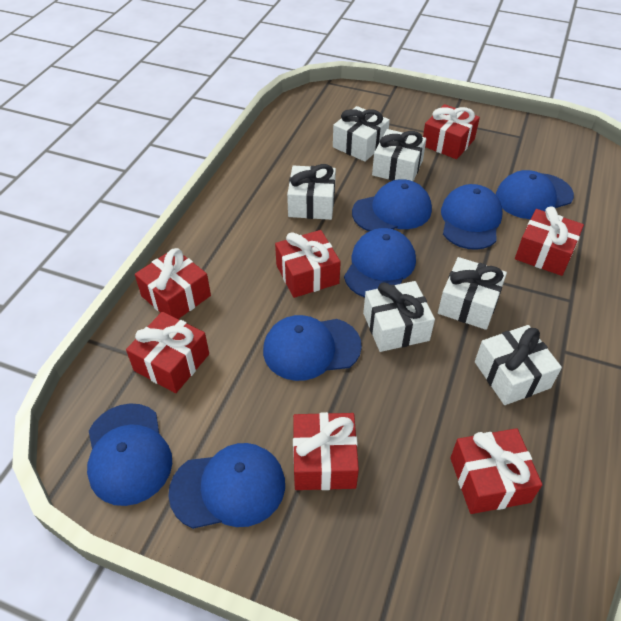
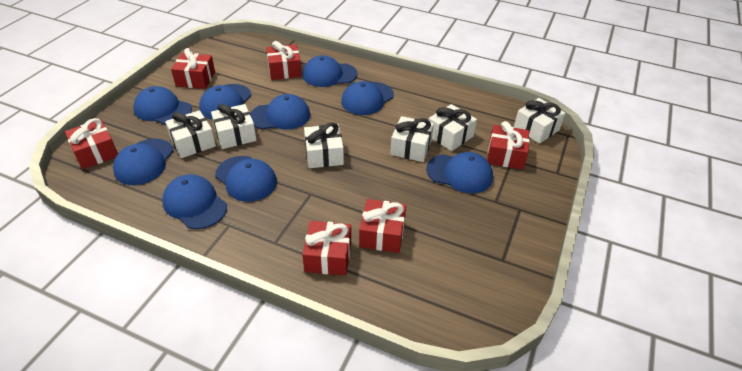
blue cap: [87,403,172,506] [168,443,285,529] [263,315,362,381] [344,228,416,298] [352,179,432,231] [441,184,503,250] [496,170,574,219] = 7 -> [113,139,173,185] [133,86,192,125] [162,174,227,229] [199,84,251,120] [215,156,277,202] [250,94,310,129] [302,55,357,87] [341,81,394,115] [426,152,493,193] = 9
red gift: [126,312,209,393] [135,248,211,319] [275,230,341,298] [293,412,359,490] [423,104,480,159] [450,428,542,514] [515,206,584,276] = 7 -> [65,118,118,169] [171,48,215,89] [266,41,302,80] [302,221,351,276] [359,199,406,253] [487,121,529,170] = 6

